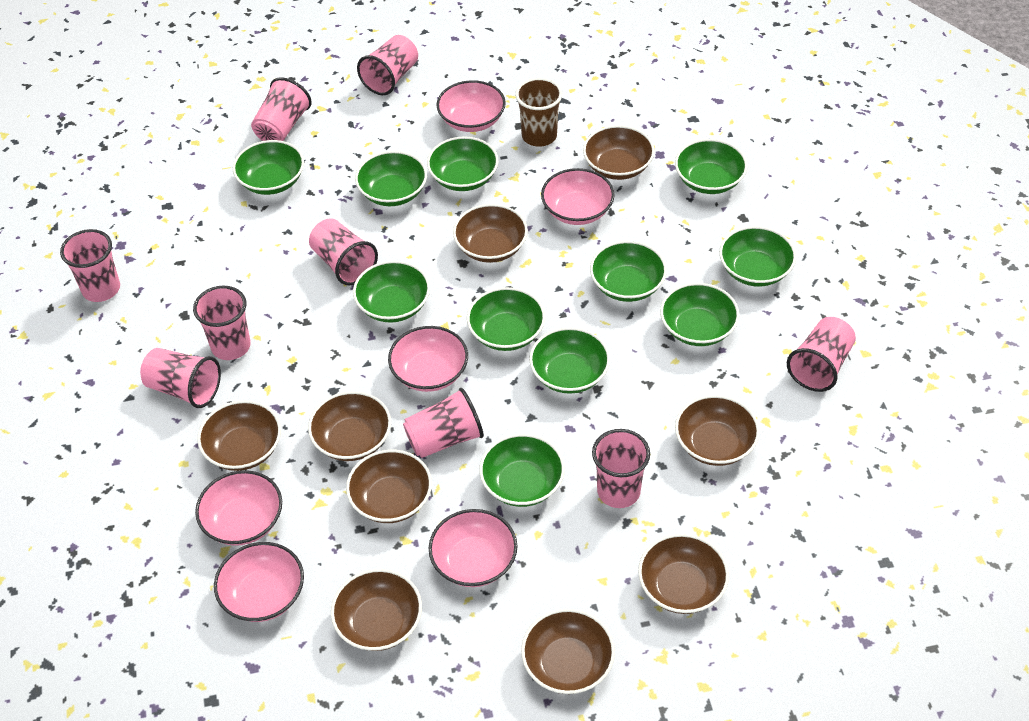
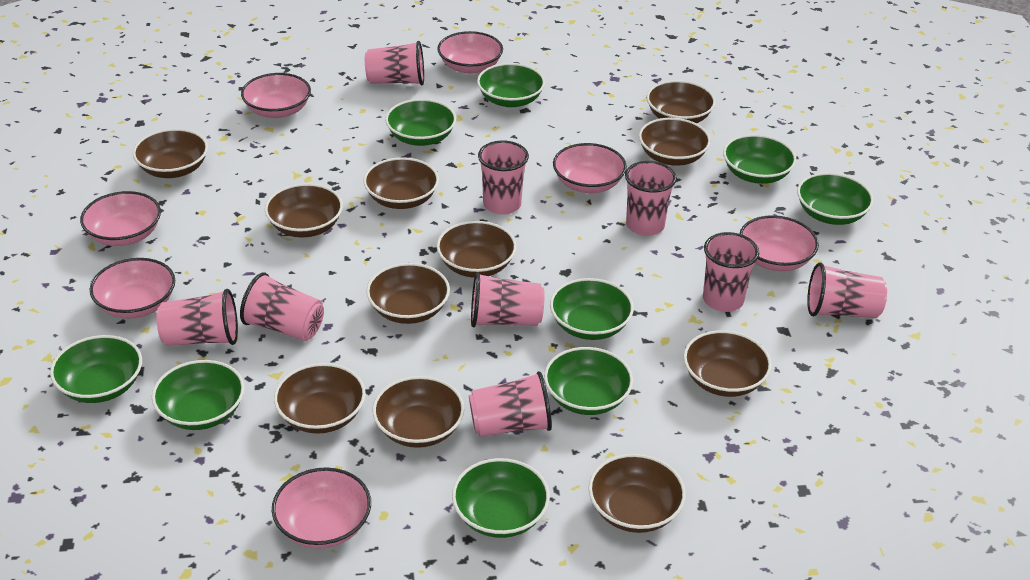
brown bowl: [197,400,281,471] [308,391,391,461] [331,569,422,651] [346,450,432,523] [453,204,528,263] [521,609,615,694] [583,125,655,180] [638,534,729,614] [675,395,760,466] = 9 -> [133,129,208,178] [265,183,343,237] [274,363,366,434] [363,157,439,209] [366,263,450,324] [372,376,465,448] [437,221,517,277] [588,454,686,533] [639,118,711,166] [647,80,716,123] [683,330,772,397] = 11
brown cup: [515,78,562,147] = 1 -> none = 0
green bowl: [233,140,304,195] [353,261,430,323] [355,151,427,206] [427,136,499,191] [467,287,545,351] [479,434,565,507] [529,327,610,394] [590,241,667,302] [660,283,739,346] [675,139,747,194] [719,226,796,287] = 11 -> [50,335,142,403] [152,360,245,430] [385,99,456,146] [452,458,550,538] [477,63,545,108] [544,347,633,415] [550,278,634,340] [723,134,796,184] [797,173,874,225] = 9
pink bowl: [195,470,282,546] [214,542,304,622] [388,326,468,392] [429,509,517,587] [437,80,506,132] [541,168,615,225] = 6 -> [80,191,161,246] [90,258,175,319] [241,73,311,118] [272,467,371,549] [437,31,503,74] [553,143,627,193] [739,215,819,271] = 7

